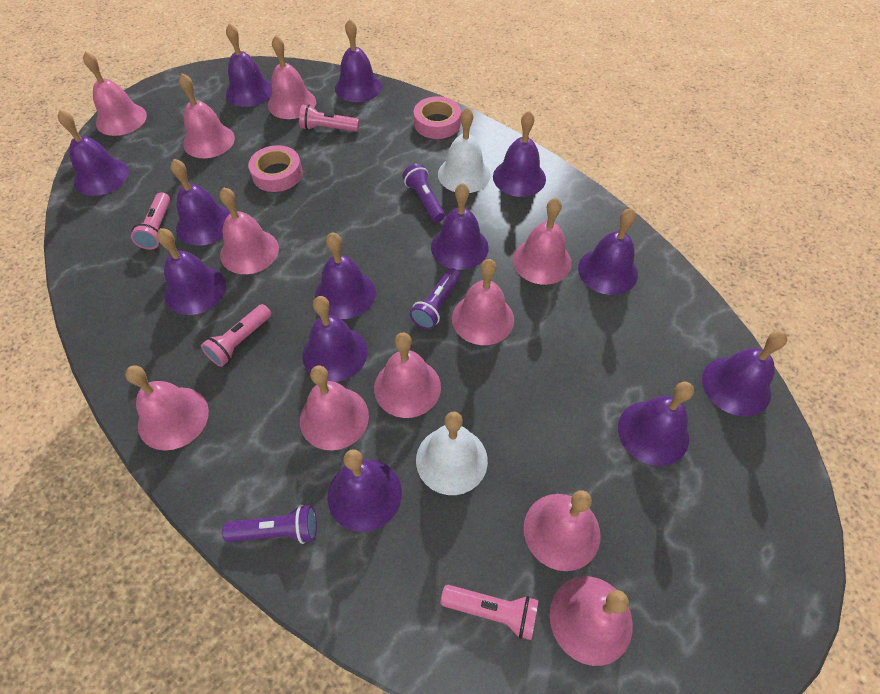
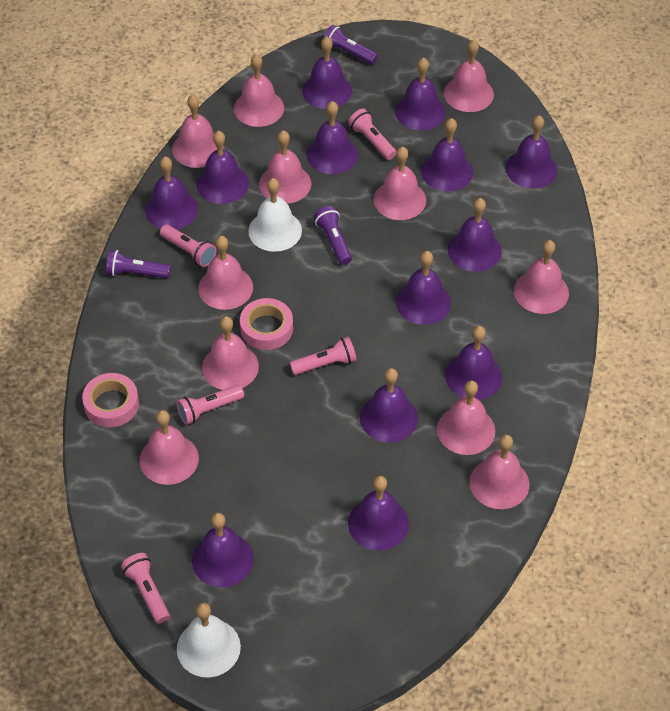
pink flashlight: [131,192,170,250] [201,304,271,367] [299,105,359,132] [441,585,539,640] = 4 -> [121,553,170,624] [160,225,216,267] [177,385,244,425] [290,337,357,375] [348,109,396,160] = 5

